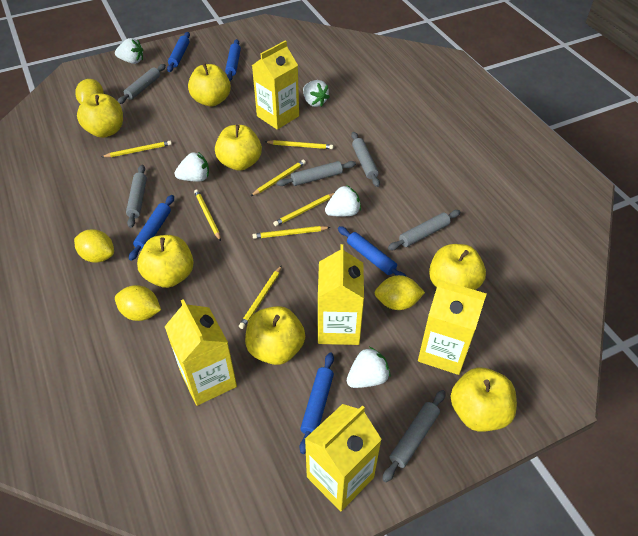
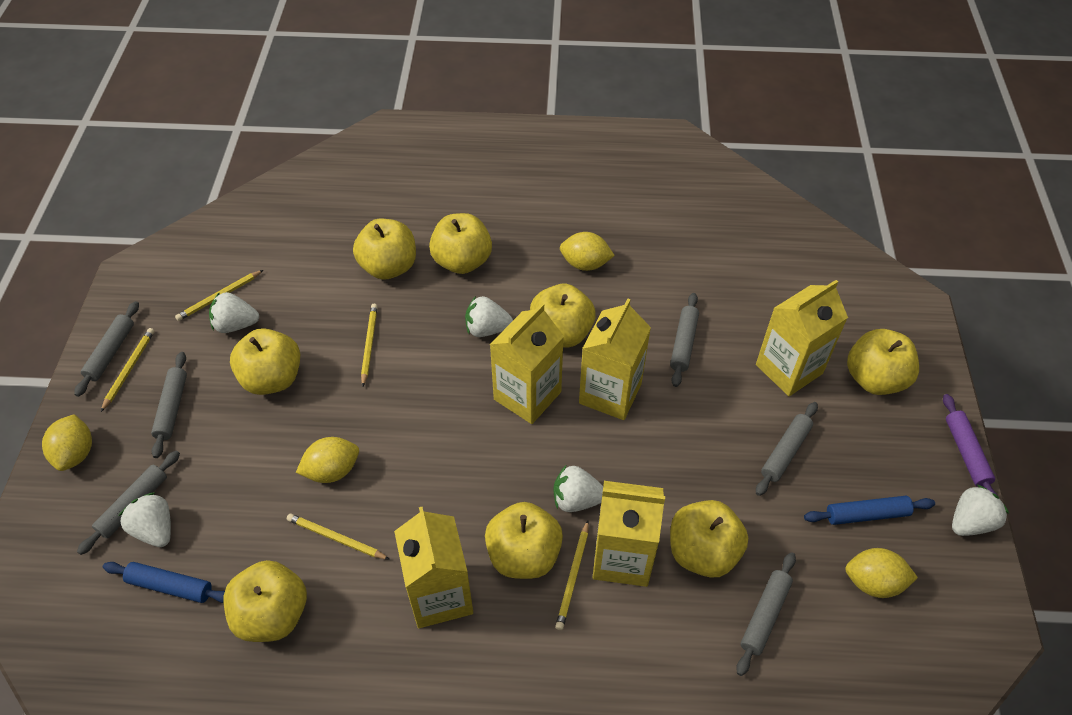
blue rolling pin: [129,195,174,261] [167,32,190,72] [225,39,241,81] [299,353,334,454] [338,226,407,277] = 5 -> [103,562,225,603] [804,496,935,525] = 2
purple rolling pin: none = 0 -> [943,394,998,496] = 1
yellow apple: [77,94,123,138] [137,235,194,288] [188,63,231,107] [215,125,262,171] [245,306,305,365] [429,244,486,290] [451,367,517,432] = 7 -> [224,560,307,642] [230,328,300,395] [353,219,416,279] [429,213,492,274] [485,502,563,579] [530,284,596,348] [670,500,748,578] [847,329,919,395] = 8
yellow pencil: [102,141,172,157] [194,189,221,241] [239,266,282,329] [251,160,306,196] [253,226,331,239] [265,140,333,149] [273,193,334,226] = 7 -> [101,328,155,412] [175,270,263,321] [287,513,390,560] [361,304,378,387] [555,520,589,630] = 5

